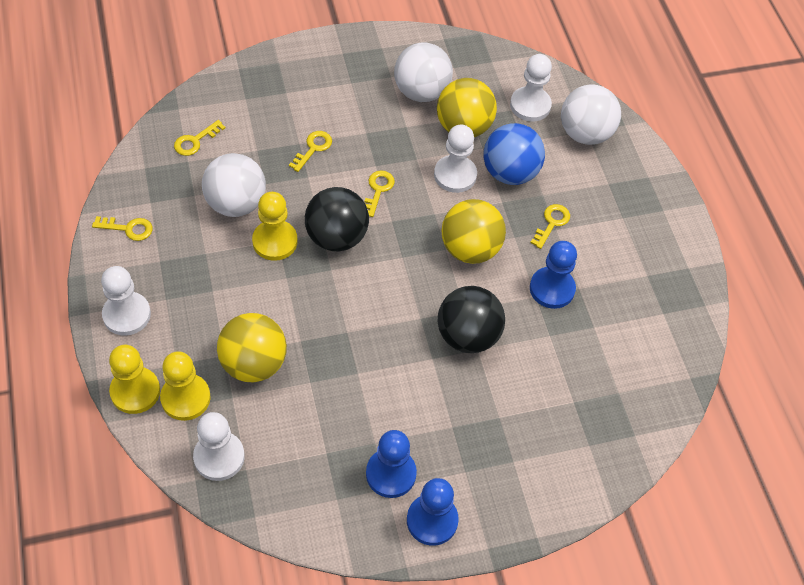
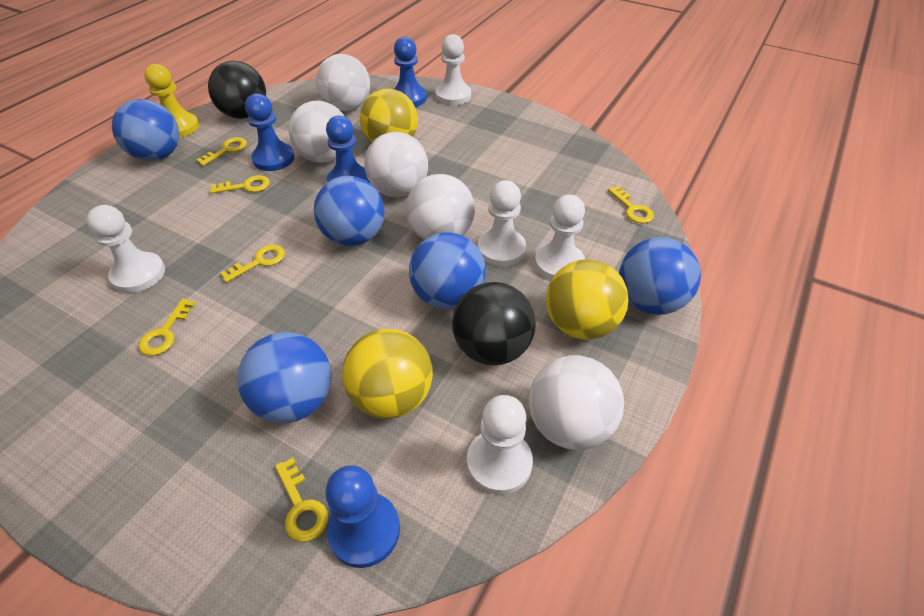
blue ball: [484,123,545,185] = 1 -> [112,99,179,161] [237,332,332,423] [314,176,385,246] [409,232,486,309] [619,237,701,315] = 5
blue pawn: [366,430,417,498] [407,478,459,546] [530,241,577,309] = 3 -> [245,93,294,171] [325,465,400,568] [326,116,370,183] [394,37,427,107] = 4
white ball: [202,153,266,217] [394,42,453,102] [561,85,621,145] = 3 -> [289,100,345,163] [316,54,370,111] [364,132,428,197] [406,174,475,240] [529,355,624,450] = 5
white pawn: [101,266,151,336] [193,412,245,481] [434,124,477,193] [510,54,552,121] = 4 -> [87,205,165,293] [436,34,471,105] [467,395,533,495] [478,180,526,266] [535,194,585,280] = 5
yellow key: [92,216,153,241] [174,120,225,156] [289,131,332,172] [365,170,395,217] [530,204,570,249] = 5 -> [138,299,196,356] [196,137,247,166] [210,175,270,194] [220,245,285,283] [275,458,328,542] [608,186,654,223] = 6
yellow pawn: [109,345,160,414] [160,351,211,421] [252,192,298,261] = 3 -> [144,64,199,138] = 1

